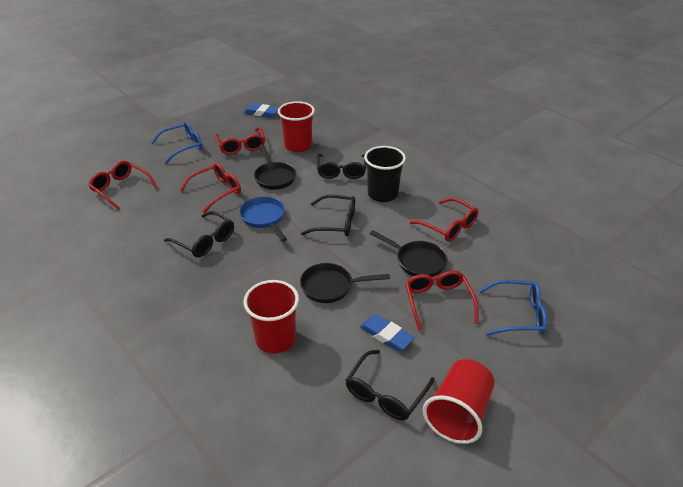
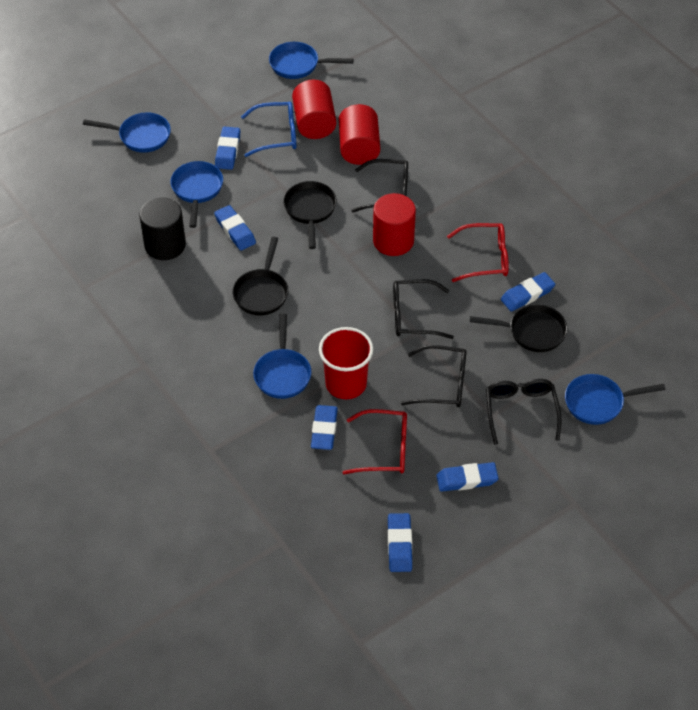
black cup: [364,146,406,202] = 1 -> none = 0
black cylinder: none = 0 -> [139,197,186,260] = 1
blue eraser: [244,103,279,118] [360,314,415,351] = 2 -> [214,205,256,251] [215,127,240,170] [311,405,338,450] [388,513,412,572] [436,462,499,492] [501,272,555,312] = 6
blue glasses: [151,121,202,163] [479,280,547,336] = 2 -> [241,102,296,157] = 1
blue pan: [239,196,287,242] = 1 -> [83,112,171,153] [170,161,223,228] [253,314,312,399] [269,42,354,79] [565,374,665,425] = 5
red cup: [243,280,299,354] [278,101,315,152] [423,359,495,444] = 3 -> [319,327,373,399] = 1
red cylinder: none = 0 -> [292,80,337,139] [339,104,380,165] [373,193,416,256] = 3
red glasses: [88,161,158,210] [180,163,241,213] [215,127,265,155] [405,271,478,331] [409,198,478,241] = 5 -> [343,409,407,474] [447,223,509,282] = 2

